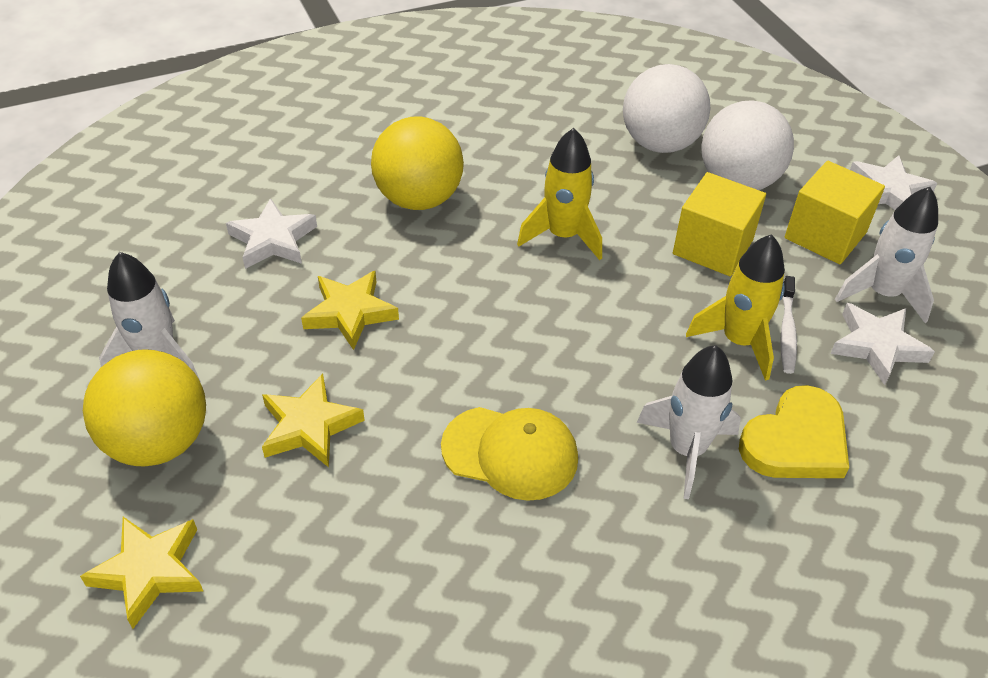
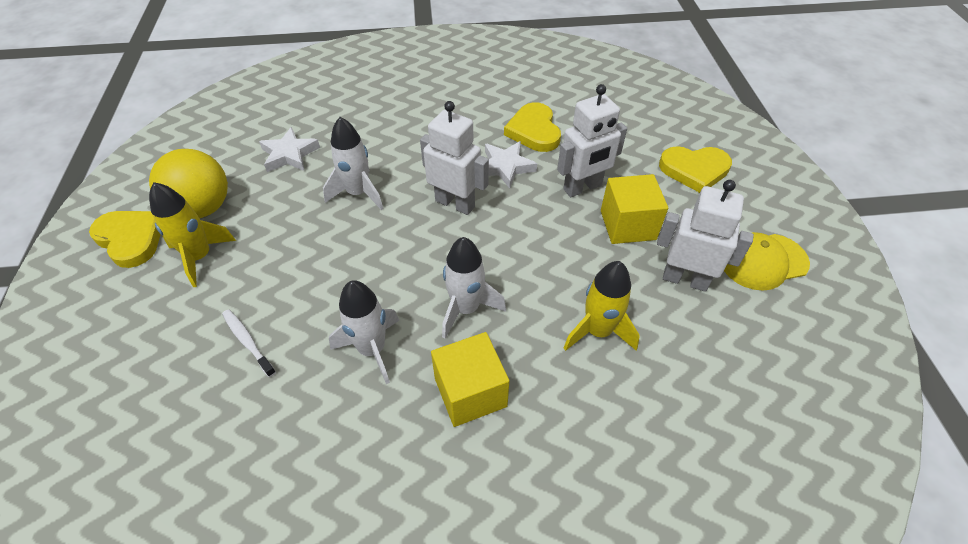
white ball: [623,64,710,153] [701,100,794,190] = 2 -> none = 0
white robot: none = 0 -> [420,101,489,215] [557,84,627,197] [657,180,754,292] = 3
white star: [226,198,317,269] [830,303,935,385] [850,155,937,210] = 3 -> [259,127,320,172] [485,141,537,189] = 2
yellow ball: [83,349,206,466] [371,116,464,210] = 2 -> [149,149,228,218] = 1
yellow heart: [739,385,849,478] = 1 -> [89,211,161,268] [504,102,561,152] [659,146,732,193] = 3
yellow star: [80,517,204,629] [262,374,365,467] [301,271,399,350] = 3 -> none = 0

